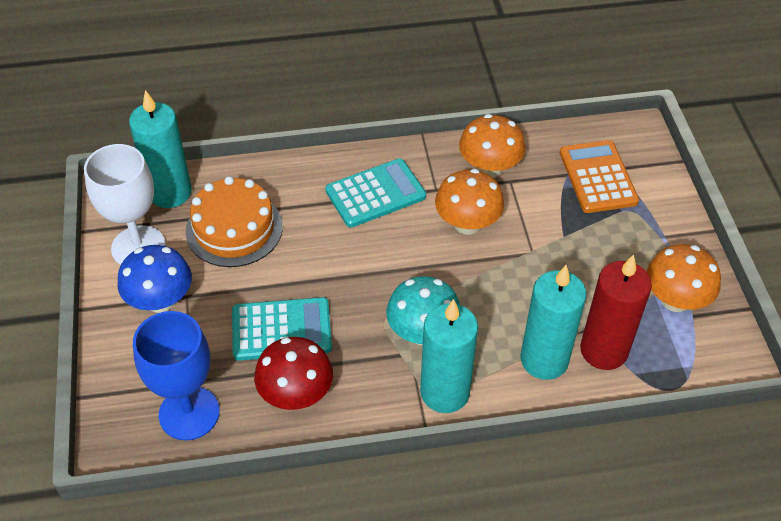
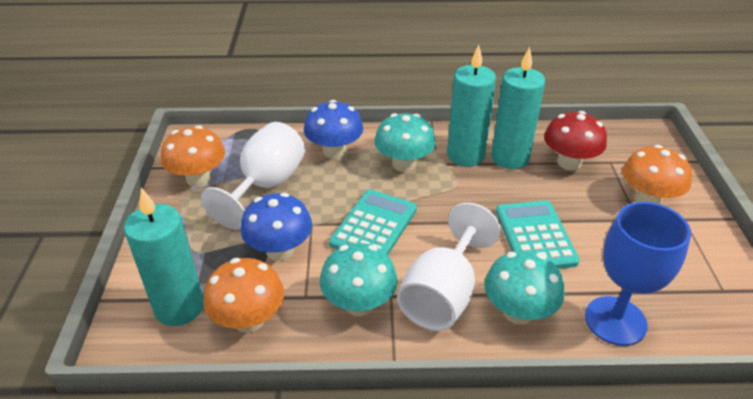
blue mushroom: [117,245,192,313] = 1 -> [240,193,312,261] [304,100,363,159] = 2
orange cake: [186,176,283,267] = 1 -> none = 0
orange calculator: [560,140,639,213] = 1 -> none = 0
red candle: [580,254,652,370] = 1 -> none = 0
turquoise mushroom: [386,276,460,345] = 1 -> [320,243,398,316] [375,113,436,172] [484,251,565,325] = 3
white goblet: [84,144,166,265] = 1 -> [201,122,305,229] [397,203,501,331] = 2

